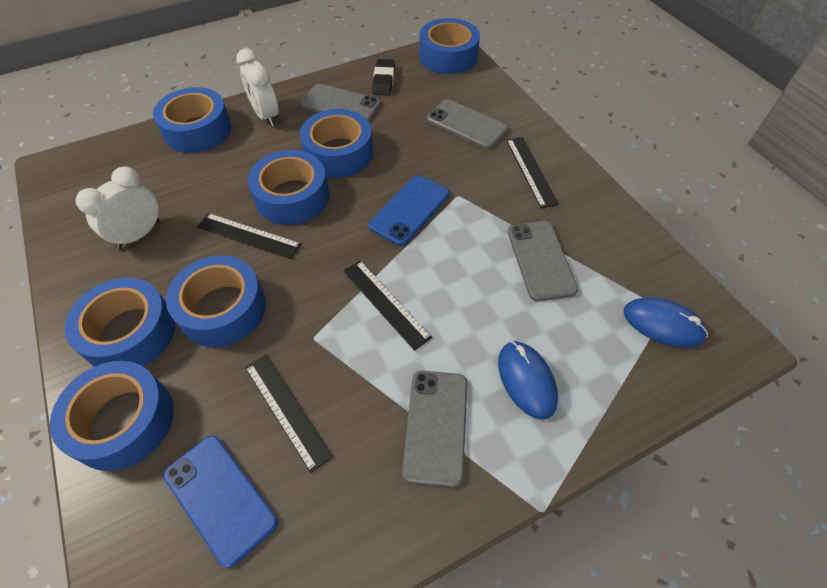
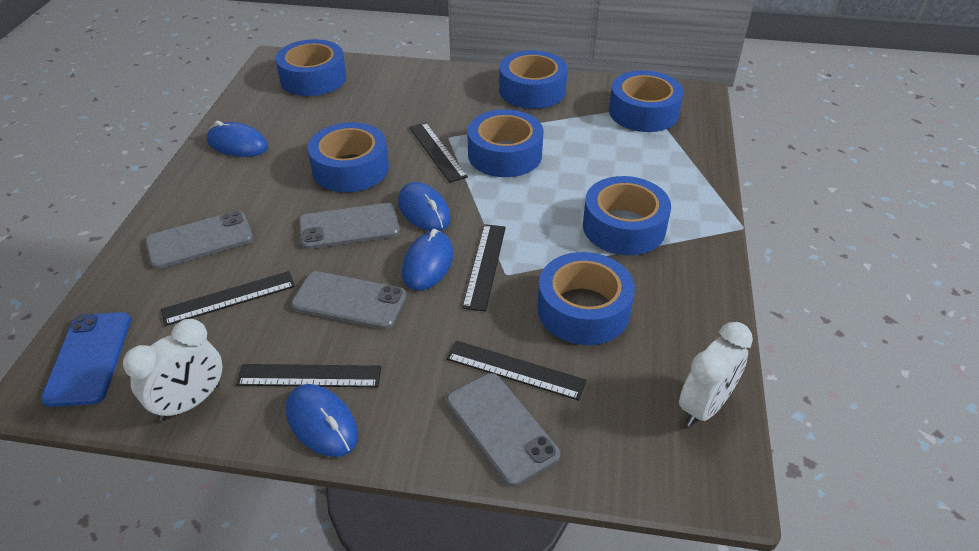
black eraser: [372,59,395,96] = 1 -> none = 0
black ruler: [197,213,302,259] [245,355,333,473] [343,260,432,351] [506,137,559,208] = 4 -> [161,271,295,326] [236,364,381,387] [409,122,468,183] [446,341,586,401] [462,224,506,311] = 5
blue mouse: [498,341,558,420] [624,297,708,348] = 2 -> [207,121,268,157] [286,384,358,457] [398,182,451,232] [402,229,453,291] = 4
blue phone: [164,436,278,568] [368,175,449,246] = 2 -> [41,312,131,407] = 1

